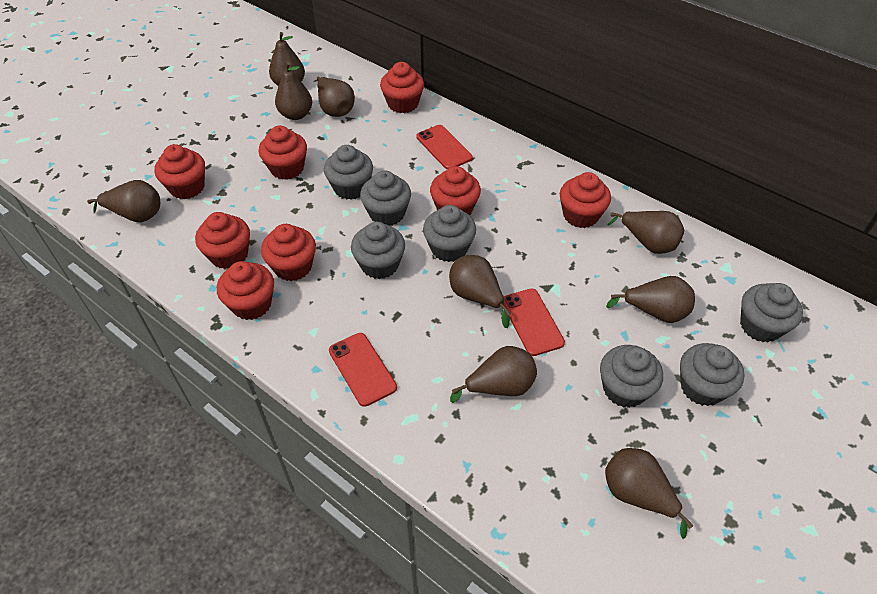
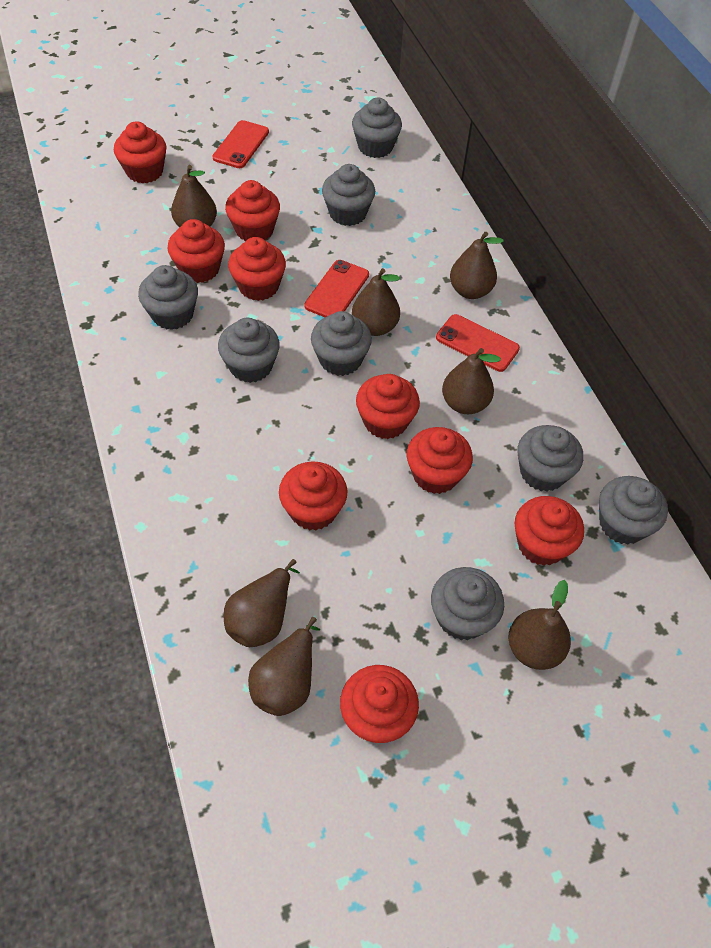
brown pear: [87,180,160,222] [269,32,305,86] [275,62,312,120] [317,77,355,117] [449,255,511,328] [450,346,537,403] [605,448,694,539] [606,276,695,323] [607,211,684,254] = 9 -> [171,165,217,227] [224,559,300,647] [248,617,320,716] [352,268,400,336] [442,348,501,414] [450,232,504,299] [508,580,571,670] = 7
grey cupcake: [324,145,373,200] [351,222,405,279] [360,170,411,226] [423,205,476,262] [600,345,663,408] [680,343,745,406] [740,283,803,342] = 7 -> [138,265,198,330] [218,318,280,383] [311,311,372,376] [322,164,375,226] [352,98,402,158] [431,567,504,640] [517,425,583,492] [599,476,668,545] = 8
red cupcake: [154,144,205,199] [195,212,250,269] [217,261,274,320] [259,126,307,180] [261,224,316,281] [380,62,424,113] [430,166,481,215] [560,172,611,228] = 8 -> [114,121,166,184] [167,219,225,283] [225,180,280,241] [228,237,286,301] [279,462,348,530] [340,665,419,743] [356,374,420,439] [407,427,473,494] [515,496,584,566] = 9

